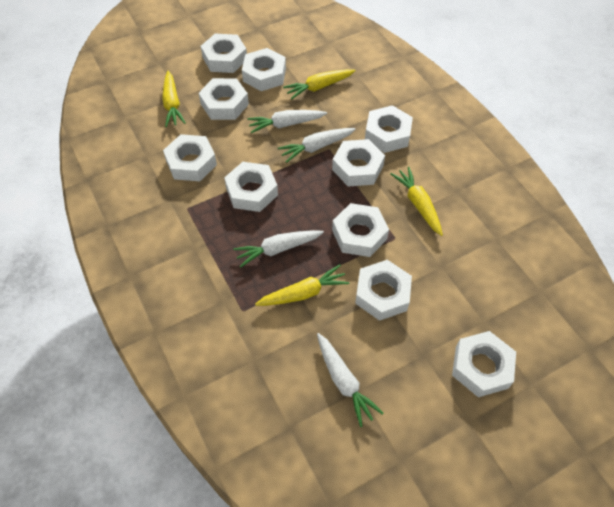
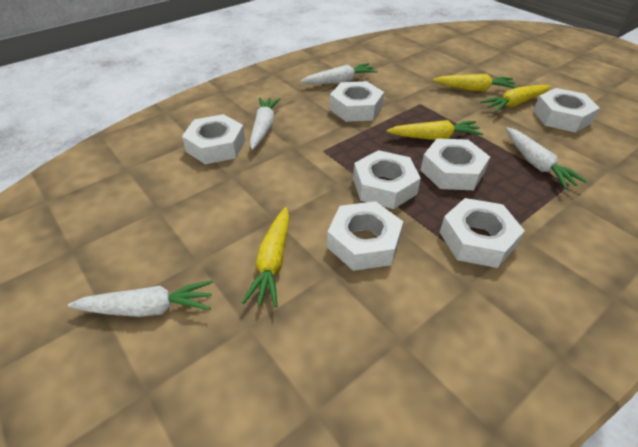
white nut: [163,134,217,181] [199,78,249,120] [201,34,247,73] [224,162,278,212] [242,48,286,91] [332,139,385,186] [332,203,389,257] [355,260,412,321] [365,105,413,153] [452,331,516,397] = 10 -> [182,114,245,164] [327,201,403,271] [330,81,384,122] [353,150,421,209] [421,138,490,190] [440,198,525,268] [533,88,600,132] = 7

